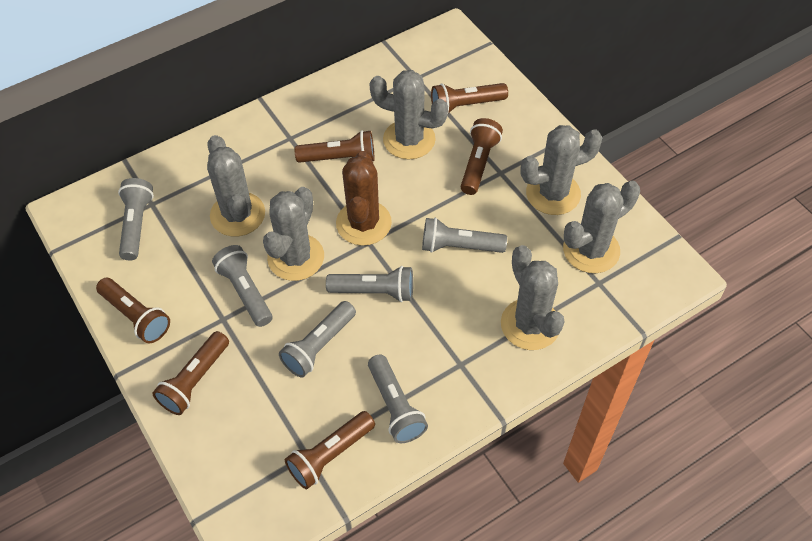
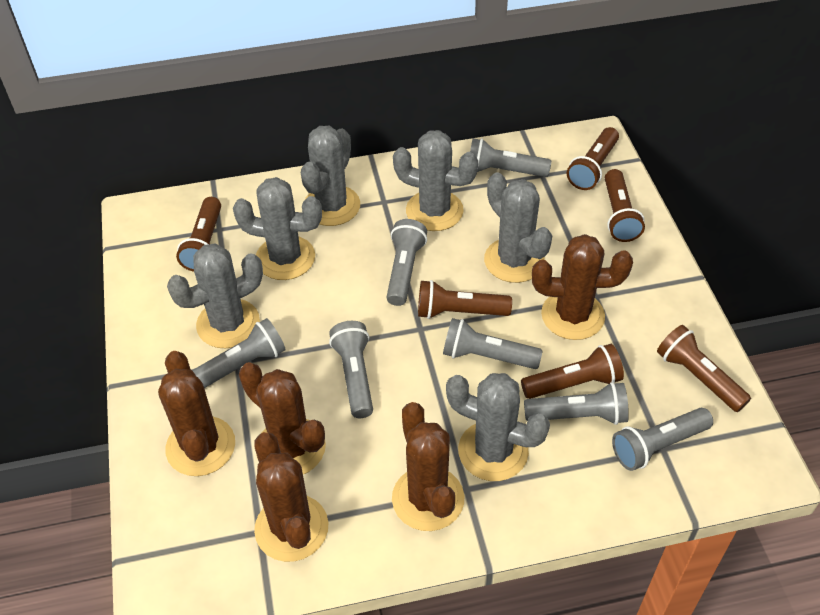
brown cactus: [336,151,392,246] = 1 -> [158,351,235,476] [239,362,326,474] [254,432,328,562] [392,402,464,531] [532,234,633,340] = 5
grey flashlight: [118,178,154,260] [212,245,273,327] [279,301,356,377] [326,266,413,302] [368,354,428,443] [422,218,507,253] = 6 -> [192,318,286,388] [329,321,373,418] [386,219,427,306] [443,318,543,369] [470,138,551,177] [524,382,629,425] [612,408,713,471] = 7

